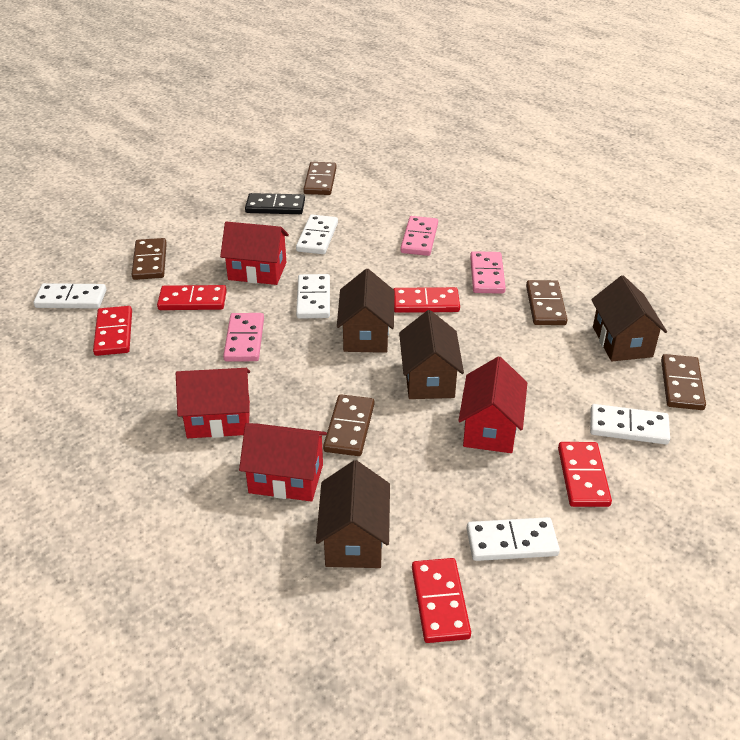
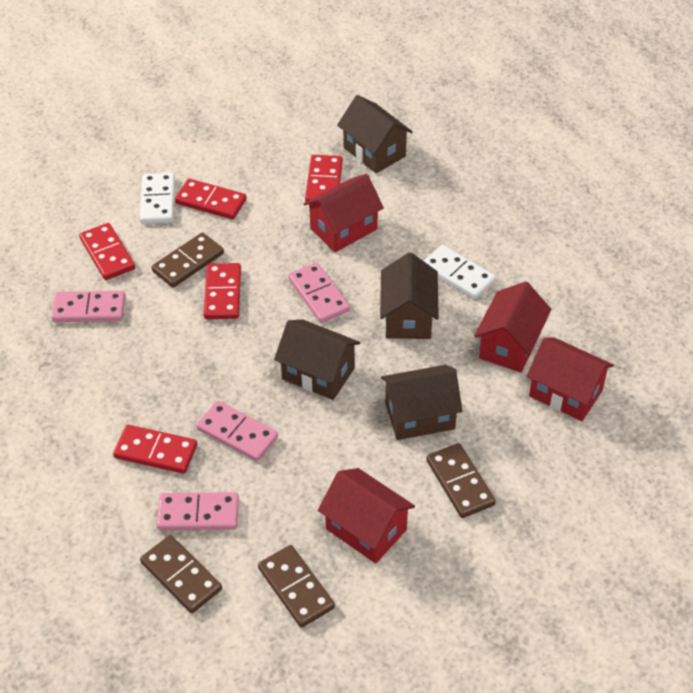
black domino: [245,193,305,214] = 1 -> none = 0
brown domino: [131,238,167,280] [303,162,337,195] [323,394,374,456] [526,280,568,325] [661,354,706,410] = 5 -> [140,535,222,613] [151,232,224,288] [258,545,335,628] [426,443,496,518] = 4
pink domino: [223,313,264,361] [400,216,438,256] [470,251,506,294] = 3 -> [51,291,125,322] [157,492,239,530] [196,401,278,461] [288,262,350,323] = 4
white domino: [33,283,106,309] [296,215,338,254] [296,274,330,319] [467,517,560,561] [590,404,670,445] = 5 -> [140,173,175,224] [424,245,495,299] = 2

